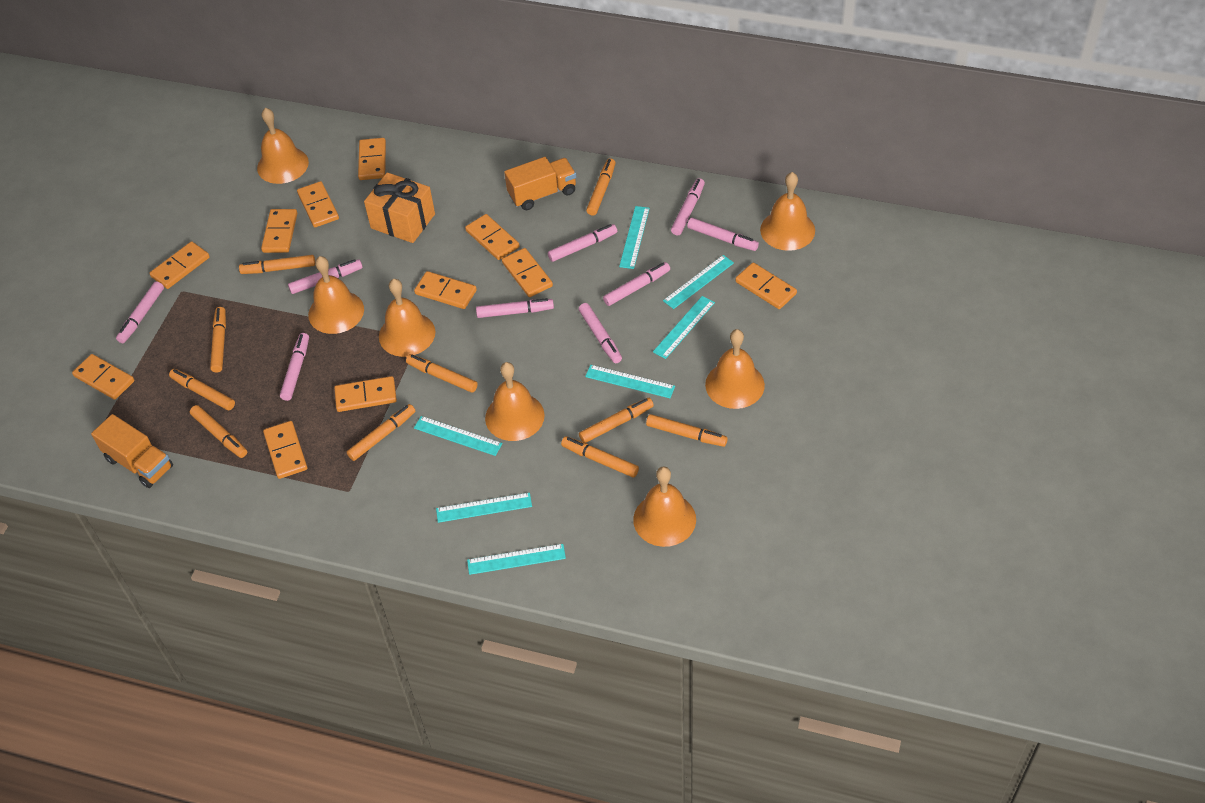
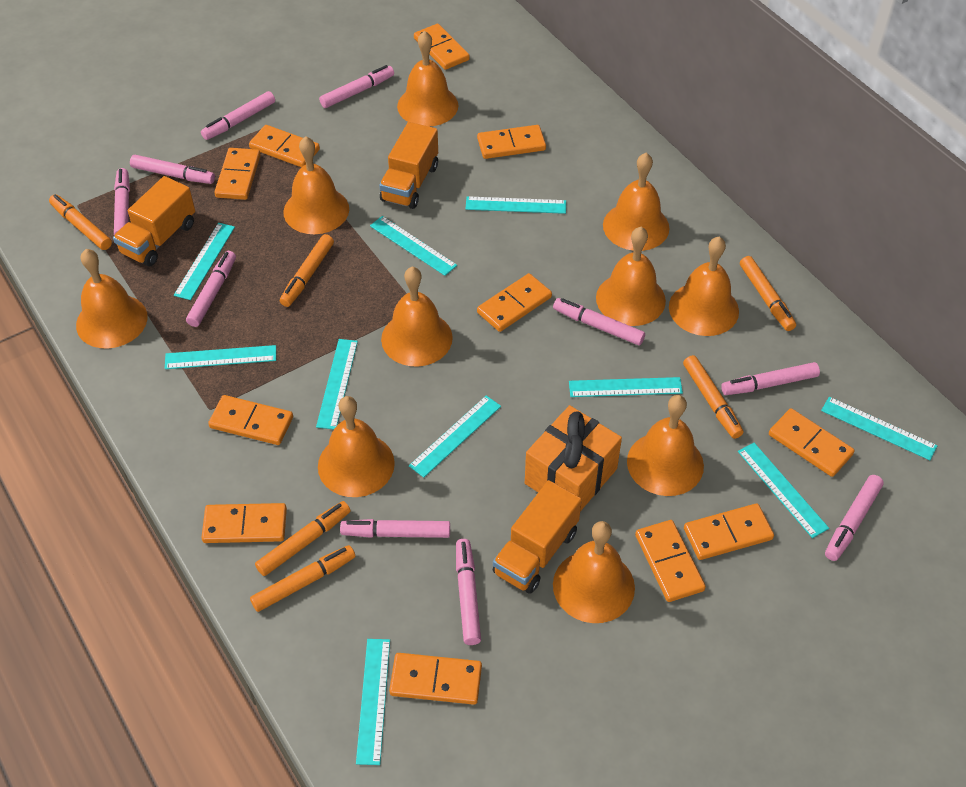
orange bell: [257,108,309,184] [308,256,364,334] [379,279,435,357] [485,362,545,441] [633,467,696,547] [705,329,765,409] [760,172,815,251] = 7 -> [76,249,148,348] [283,136,349,234] [318,396,395,497] [381,267,453,367] [397,31,458,126] [553,521,635,623] [596,227,666,326] [603,153,669,251] [627,395,704,496] [669,237,739,336] = 10
orange marker: [169,369,235,410] [190,405,247,458] [210,307,226,372] [239,255,315,274] [347,404,415,461] [406,354,478,393] [561,436,639,477] [579,398,654,443] [586,158,616,216] [646,414,728,447] = 10 -> [49,194,112,250] [250,545,355,612] [255,501,351,576] [280,234,334,307] [683,355,743,439] [740,256,796,331] = 6
orange truck: [91,414,173,488] [504,157,576,210] = 2 -> [113,176,195,267] [379,122,438,209] [493,480,582,594] = 3
pink marker: [116,281,164,343] [280,333,309,401] [288,259,362,294] [476,298,554,318] [548,224,617,262] [579,303,622,363] [603,262,670,306] [671,178,705,236] [687,218,759,251] = 9 -> [114,168,130,236] [130,155,215,184] [186,251,236,327] [201,91,275,140] [319,65,394,108] [340,519,450,538] [456,539,481,645] [553,298,645,346] [721,362,820,395] [825,475,884,561] = 10
turquoise ruler: [414,416,503,456] [436,493,532,523] [467,544,566,575] [585,365,675,398] [619,206,650,269] [653,296,715,359] [663,255,734,309] = 7 -> [165,345,276,369] [174,223,235,300] [316,339,358,429] [356,639,390,765] [370,216,457,276] [409,395,501,478] [465,196,566,214] [569,377,683,397] [738,443,829,538] [821,397,937,460] = 10

